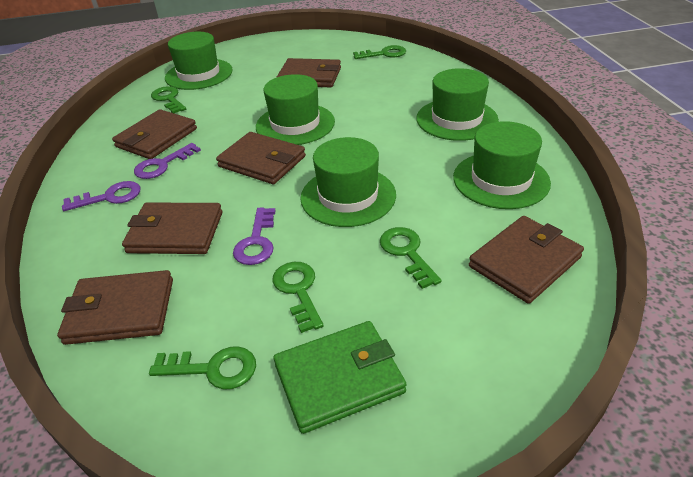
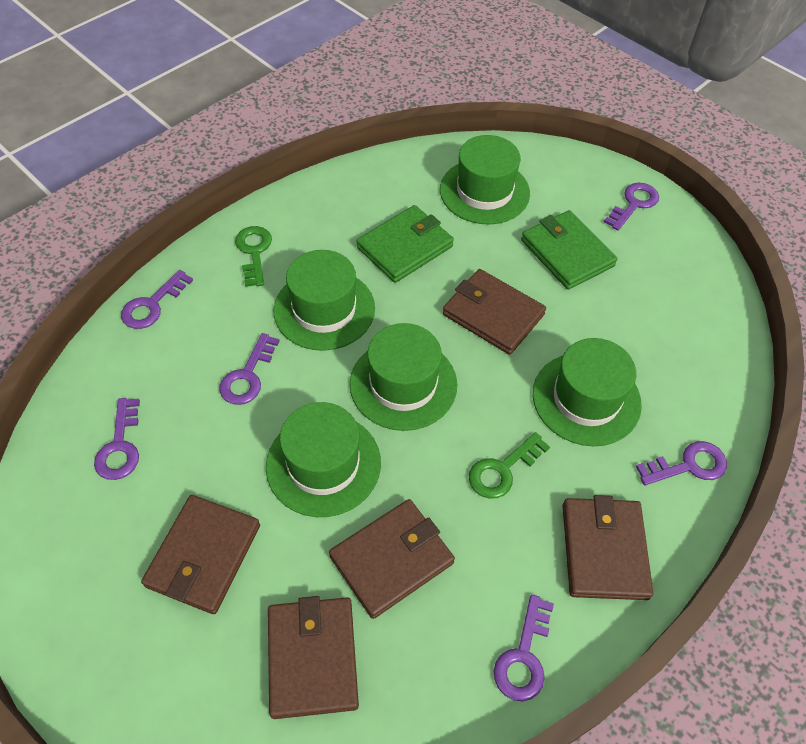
brown wallet: [57,270,173,345] [112,109,197,159] [122,203,222,254] [216,132,306,184] [276,58,341,87] [469,216,584,304] = 6 -> [141,495,260,614] [268,596,359,719] [329,499,455,619] [443,269,546,355] [563,495,653,600] = 5
green key: [149,346,256,390] [151,86,186,113] [272,262,324,333] [353,45,406,59] [380,227,442,289] = 5 -> [235,226,272,287] [469,432,550,499] = 2
green wallet: [274,321,407,434] = 1 -> [356,205,454,283] [521,210,618,290] = 2
purple key: [62,181,141,211] [134,143,201,179] [233,208,276,265] = 3 -> [94,398,140,480] [121,270,193,329] [219,333,280,405] [494,594,554,702] [604,183,659,231] [636,441,727,486] = 6

